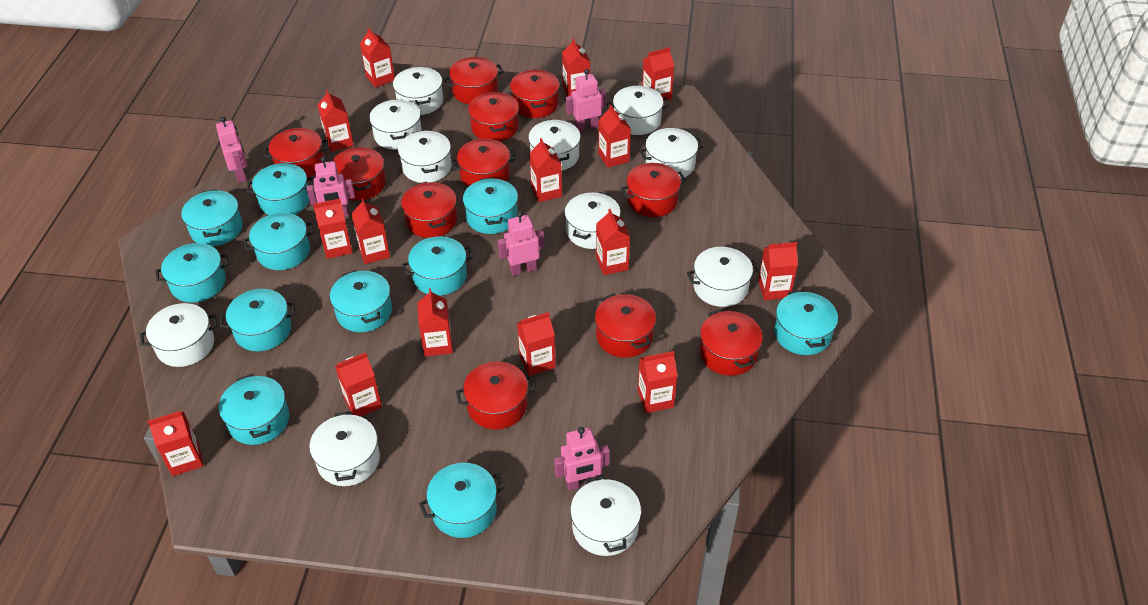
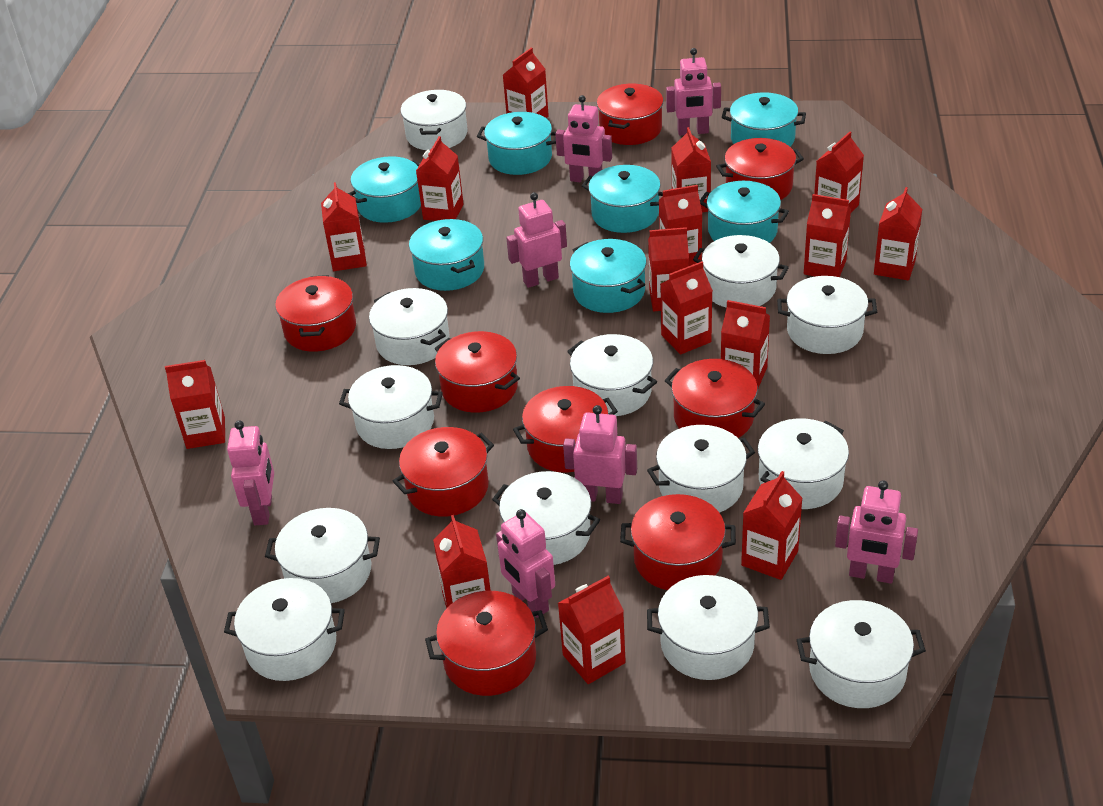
pink robot: [216,116,247,183] [306,157,355,217] [497,211,545,276] [554,427,610,490] [566,69,606,132] = 5 -> [227,420,274,525] [496,509,555,618] [506,192,567,288] [555,95,612,182] [563,405,637,504] [666,48,721,136] [835,480,918,584] = 7
red pot: [264,128,328,178] [332,147,386,201] [401,181,457,238] [444,57,504,104] [451,139,516,187] [456,361,536,429] [468,92,519,141] [510,69,560,118] [595,293,656,358] [621,163,686,217] [700,309,763,376] = 11 -> [275,275,356,352] [393,427,494,516] [425,591,548,696] [434,331,520,413] [513,386,618,473] [597,84,663,145] [620,494,736,590] [665,359,765,438] [716,138,804,200] = 9
turquoise pot: [155,243,229,303] [181,189,243,246] [219,374,289,445] [220,289,295,351] [243,213,314,270] [246,163,314,215] [330,270,392,332] [402,236,474,296] [419,463,505,538] [463,178,518,234] [774,290,838,355] = 11 -> [348,156,421,223] [409,219,484,291] [477,112,556,175] [570,239,646,313] [582,165,663,233] [700,181,789,243] [722,92,806,147] = 7
white pot: [140,303,218,367] [309,411,380,486] [369,99,422,150] [393,67,443,115] [398,130,452,183] [528,119,581,171] [565,192,621,249] [570,475,641,556] [607,86,669,135] [639,128,704,179] [687,247,759,307] = 11 -> [224,578,345,681] [265,508,380,603] [339,365,443,449] [369,288,450,365] [401,90,467,150] [492,471,600,565] [567,334,657,416] [647,425,755,513] [647,575,770,680] [693,235,789,308] [758,418,849,509] [777,276,877,354] [797,600,926,708] = 13

